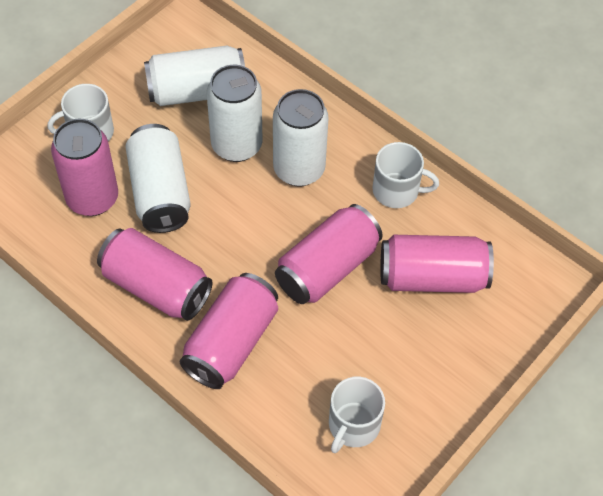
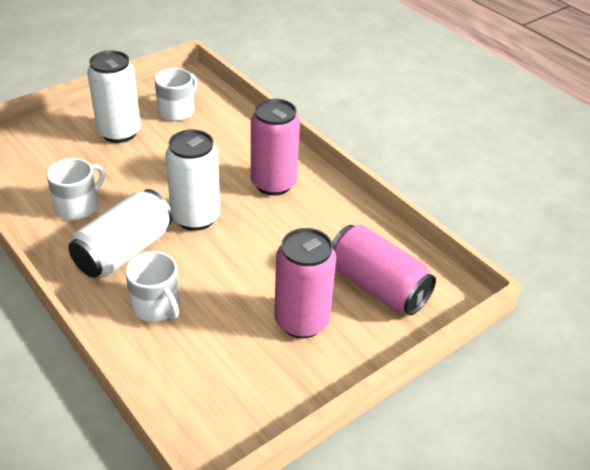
pink can: [51,119,118,216] [97,228,212,321] [180,273,278,389] [275,204,383,304] [380,235,494,293] = 5 -> [251,99,300,196] [274,228,336,338] [332,225,436,315] = 3
white can: [125,124,191,233] [144,46,245,106] [207,65,262,162] [273,89,329,187] = 4 -> [68,189,173,278] [87,50,141,143] [165,129,220,231] = 3

